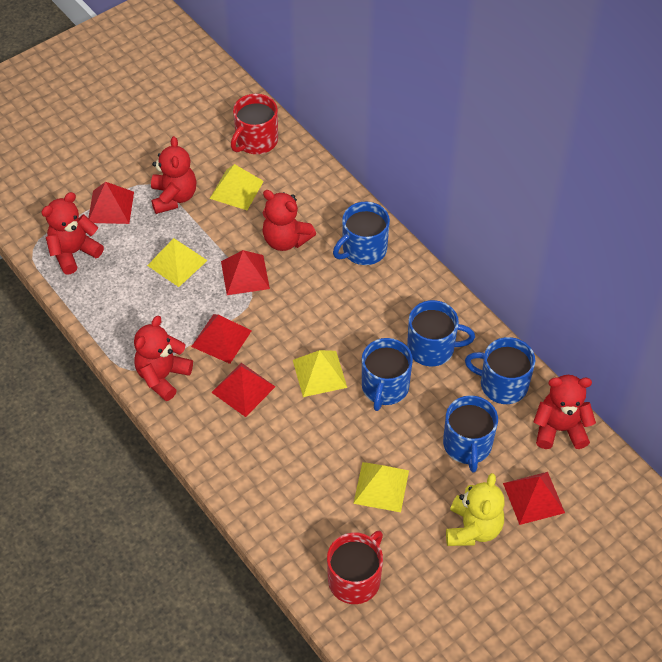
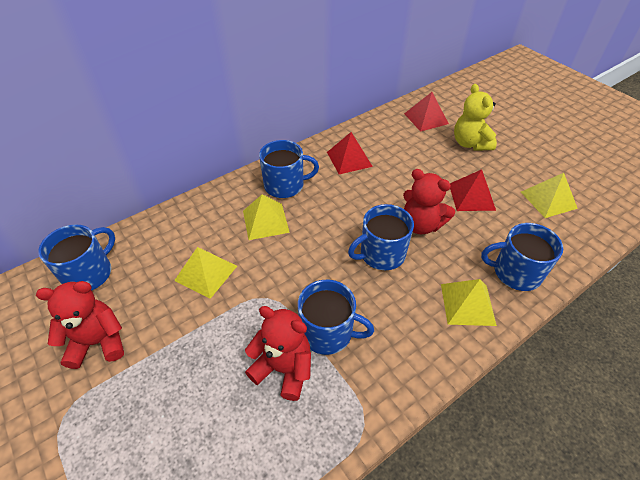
red mug: [231,94,278,154] [327,531,383,604] = 2 -> none = 0
red pyramid: [88,182,134,224] [191,314,252,364] [211,363,276,417] [221,250,270,295] [503,472,565,525] = 5 -> [327,132,373,174] [404,92,449,132] [450,169,496,211] = 3
red teddy bear: [41,192,104,275] [134,316,193,401] [151,136,197,214] [262,190,316,251] [533,375,596,449] = 5 -> [36,281,124,369] [245,306,311,401] [403,169,455,234] = 3

